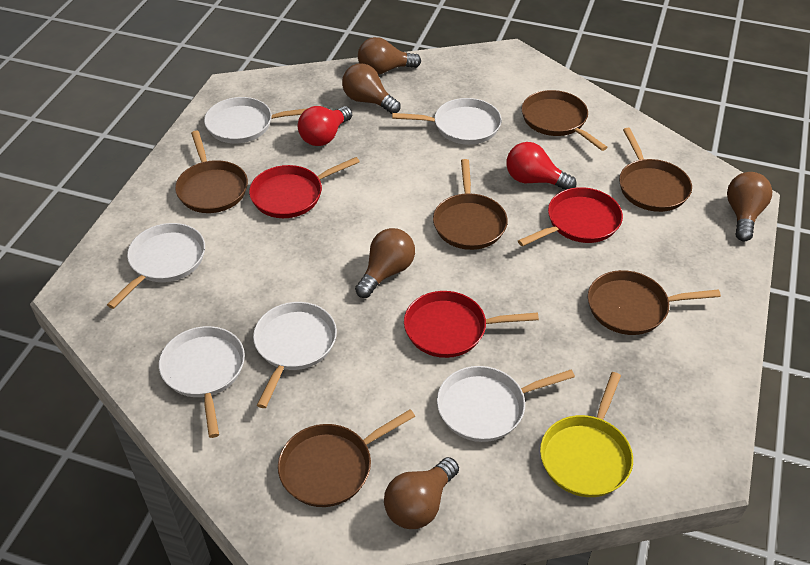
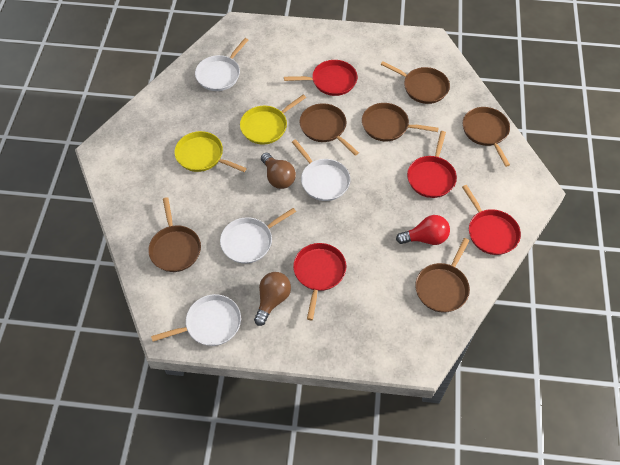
brown light bulb: [342,63,401,114] [355,228,415,298] [358,37,421,75] [384,457,459,529] [727,172,772,241] = 5 -> [254,272,291,326] [261,153,296,189] = 2
red light bulb: [298,106,352,146] [506,142,577,190] = 2 -> [396,215,450,245] = 1
red pan: [249,157,360,218] [404,291,539,358] [518,187,623,247] = 3 -> [284,60,358,96] [293,243,346,320] [407,131,457,198] [462,185,521,255] = 4
white pan: [107,223,205,309] [159,326,245,438] [204,97,308,143] [253,302,337,408] [392,98,502,145] [437,366,575,442] = 6 -> [151,294,241,346] [195,38,248,91] [220,208,296,264] [292,139,350,201] = 4
yellow pan: [540,372,633,497] = 1 -> [174,131,247,172] [240,94,306,145] = 2

